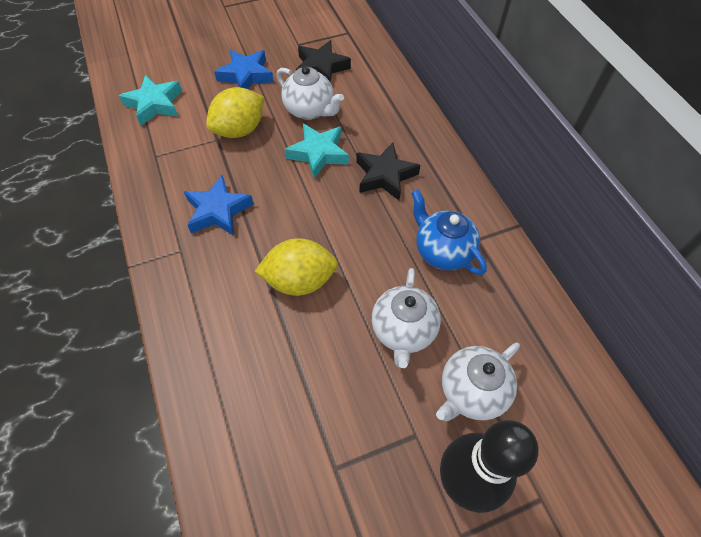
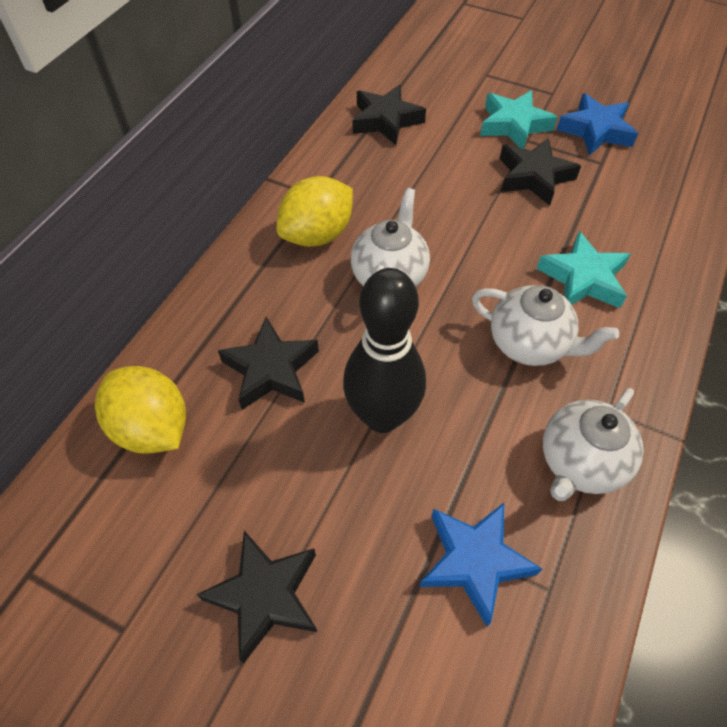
black star: [296,40,351,82] [356,143,420,200] = 2 -> [196,531,317,663] [218,317,319,410] [353,85,426,145] [500,138,581,206] = 4
blue teapot: [412,189,487,275] = 1 -> none = 0

